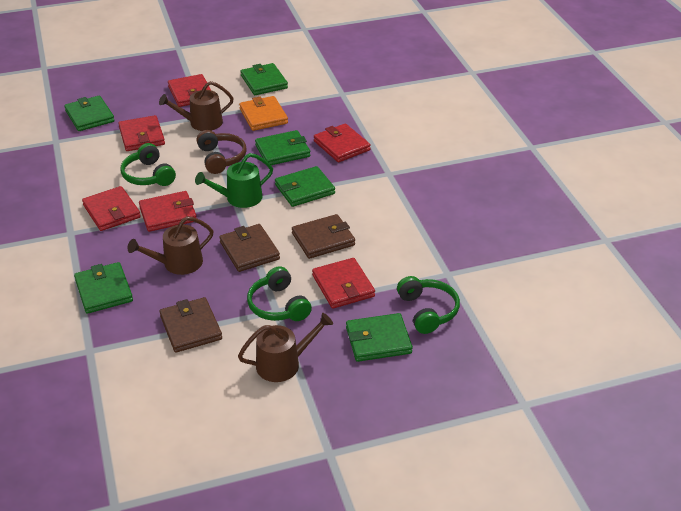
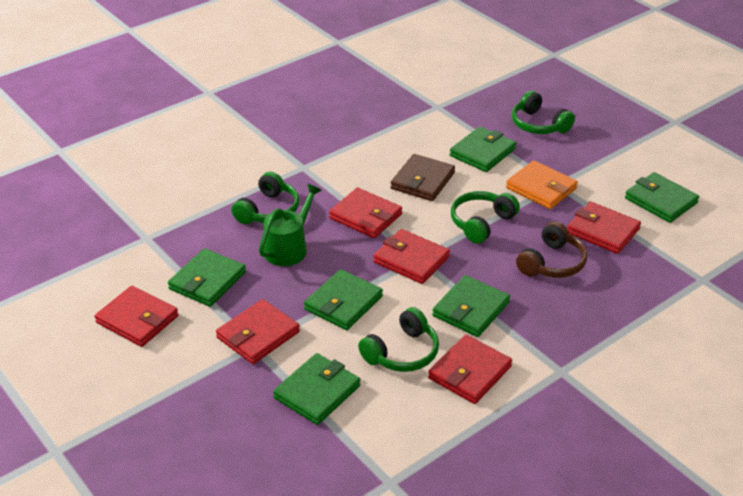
brown wallet: [159,297,222,353] [219,224,280,272] [292,214,355,259] = 3 -> [390,154,455,201] = 1
brown watering can: [128,216,214,275] [159,81,234,131] [238,313,333,382] = 3 -> none = 0
green headphones: [121,143,176,186] [247,266,312,321] [397,276,460,334] = 3 -> [232,172,300,224] [358,307,439,372] [451,191,520,244] [512,91,575,134] = 4

